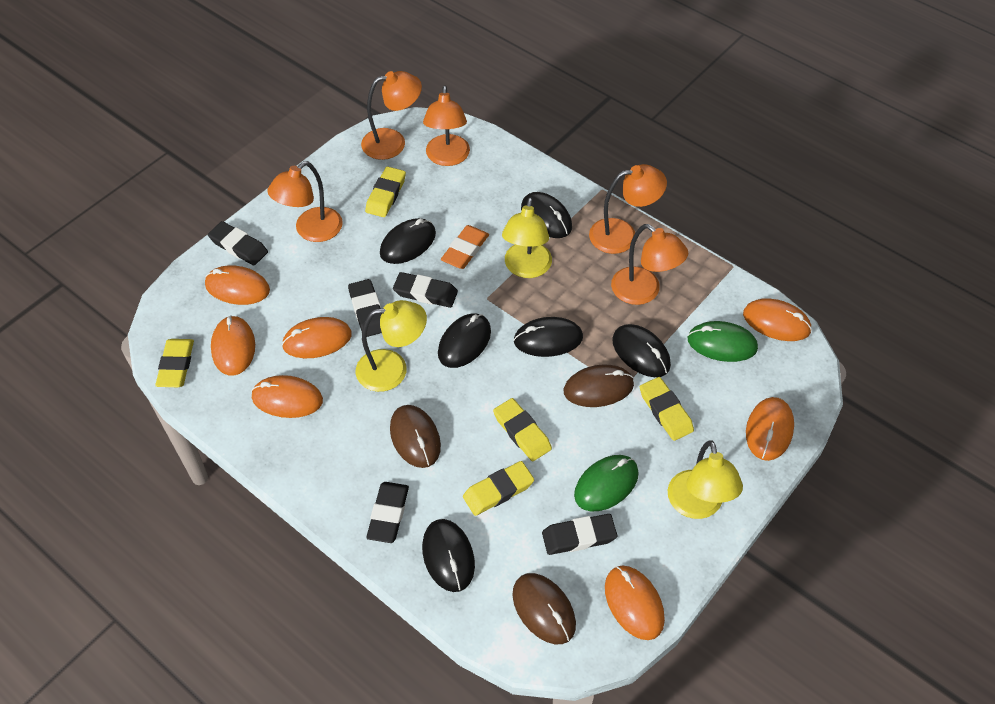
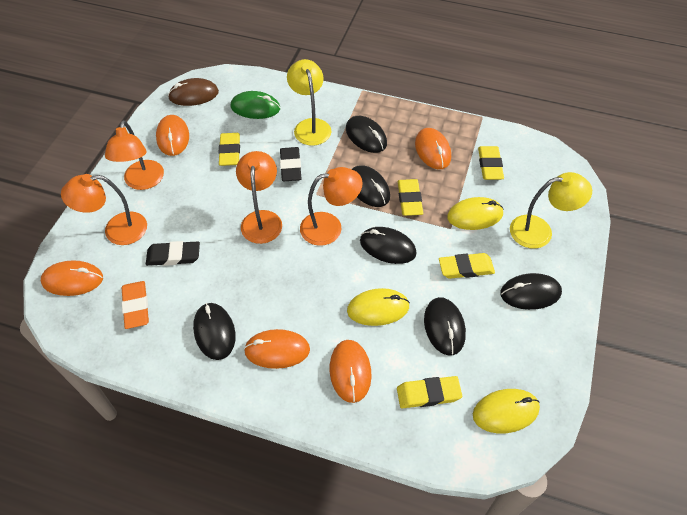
black eraser: [208,221,268,265] [348,279,382,337] [366,482,409,543] [393,272,458,308] [542,514,617,555] = 5 -> [146,241,200,266] [280,147,302,181] = 2
brown mouse: [390,405,441,468] [512,573,576,644] [564,365,634,407] = 3 -> [168,78,219,106] = 1
green mouse: [574,455,639,511] [687,321,758,362] = 2 -> [231,91,280,119] = 1
orange lamp: [267,161,343,242] [361,71,422,160] [423,86,470,166] [589,164,667,254] [611,224,688,305] = 5 -> [61,174,147,245] [105,120,164,190] [236,151,282,244] [300,167,363,246] = 4
orange mouse: [205,265,270,305] [211,315,255,376] [251,375,323,418] [282,317,352,358] [605,565,665,640] [743,298,812,341] [746,397,794,461] = 7 -> [41,260,103,296] [156,115,189,156] [244,329,310,369] [330,340,372,403] [415,128,451,169] = 5
yellow lamp: [356,300,427,392] [502,197,552,278] [668,440,743,519] = 3 -> [287,59,331,146] [510,172,592,249] = 2
yellow mouse: none = 0 -> [347,288,410,326] [447,197,503,230] [473,389,540,433] = 3

